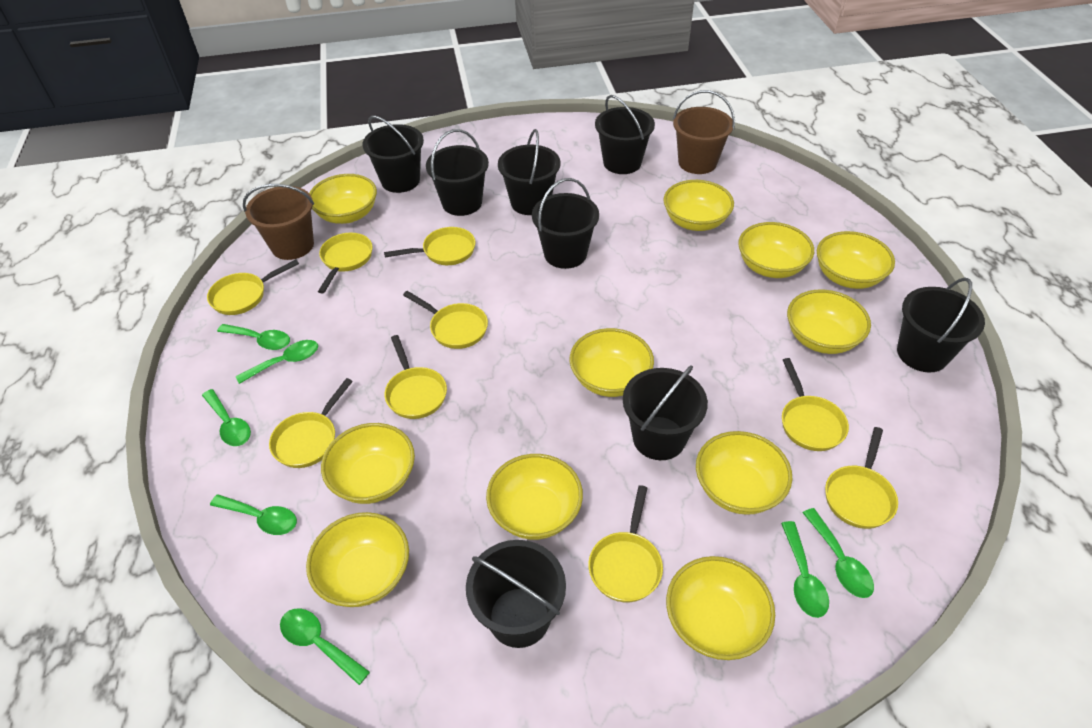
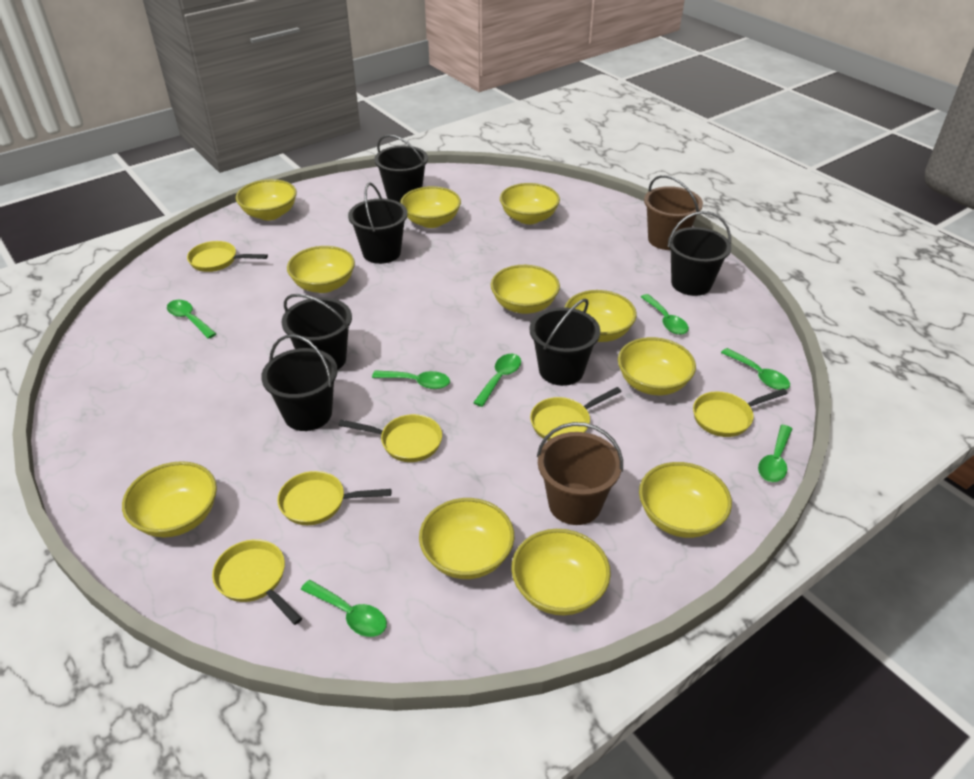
black bucket: [362,116,424,193] [426,129,489,216] [466,540,566,648] [498,129,561,215] [532,178,599,269] [595,95,655,174] [623,365,708,460] [897,277,985,372] = 8 -> [261,334,338,431] [281,294,352,370] [348,183,408,264] [374,135,428,202] [529,298,600,386] [667,211,731,296] = 6
yellow pan: [207,259,299,315] [269,378,353,468] [318,233,373,294] [384,227,475,265] [385,335,447,419] [403,291,488,349] [588,485,663,602] [782,358,849,451] [825,427,898,529] = 9 -> [187,241,268,272] [212,539,302,625] [277,471,391,525] [338,414,442,462] [530,387,622,441] [693,388,787,437] = 6

